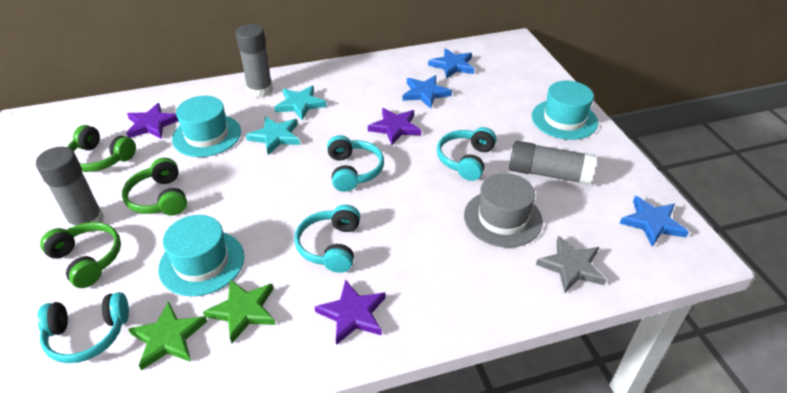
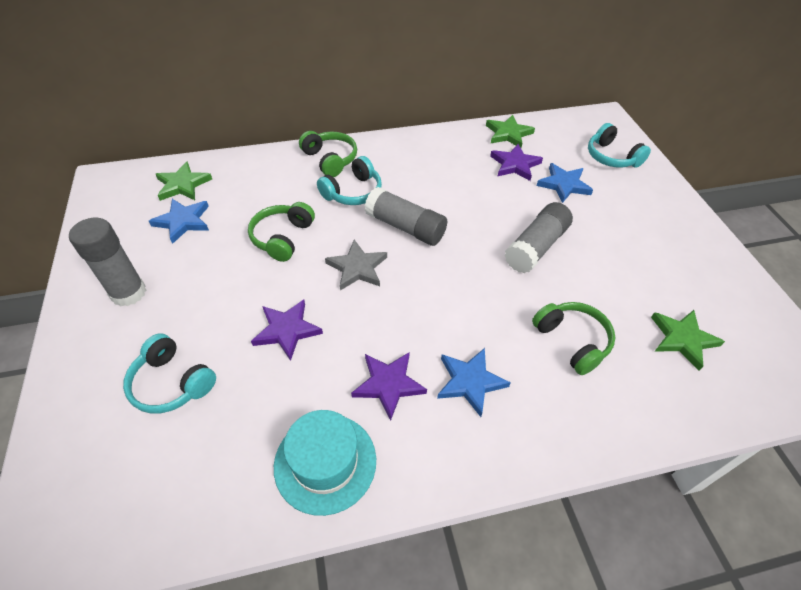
green star: [128,301,207,371] [203,279,276,343] = 2 -> [156,161,212,201] [486,115,535,148] [651,310,725,370] = 3
grey hat: [464,173,543,248] = 1 -> none = 0
turquoise hat: [158,215,244,296] [172,96,241,157] [532,81,598,140] = 3 -> [274,410,376,516] = 1
turquoise headphones: [37,292,129,363] [294,205,360,273] [327,135,384,192] [437,127,497,181] = 4 -> [123,333,216,414] [317,156,382,205] [588,123,651,168] = 3
turquoise star: [246,117,300,155] [274,86,327,121] = 2 -> none = 0

